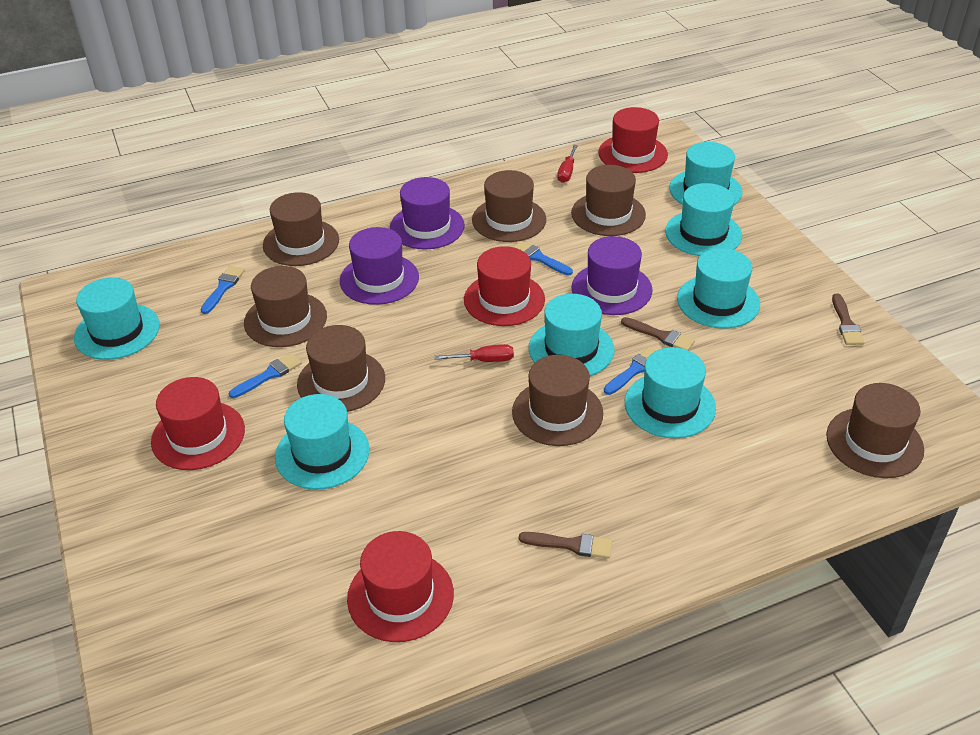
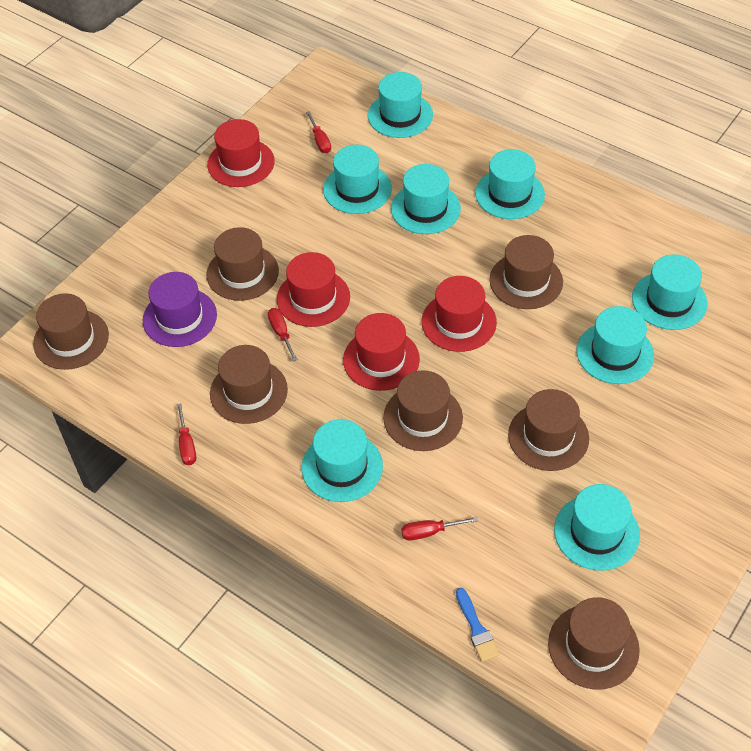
blue brush: [201,266,245,314] [229,353,302,398] [513,241,573,275] [604,347,655,395] = 4 -> [456,588,499,662] = 1
brown brush: [519,532,612,559] [621,317,695,350] [832,294,864,345] = 3 -> none = 0
purple hat: [340,227,419,305] [390,177,465,249] [571,236,653,315] = 3 -> [143,272,217,347] = 1
red screwdriver: [435,344,514,362] [557,145,578,183] = 2 -> [177,404,196,465] [268,308,298,361] [306,111,331,153] [401,517,478,540] = 4
turquoise hat: [74,277,160,360] [275,394,370,490] [529,294,614,376] [625,347,716,438] [665,183,742,256] [669,142,743,205] [677,248,760,328] = 7 -> [301,419,383,502] [323,145,392,214] [368,72,433,138] [391,164,461,234] [475,149,545,219] [554,484,640,571] [577,306,654,384] [632,254,708,330] = 8

